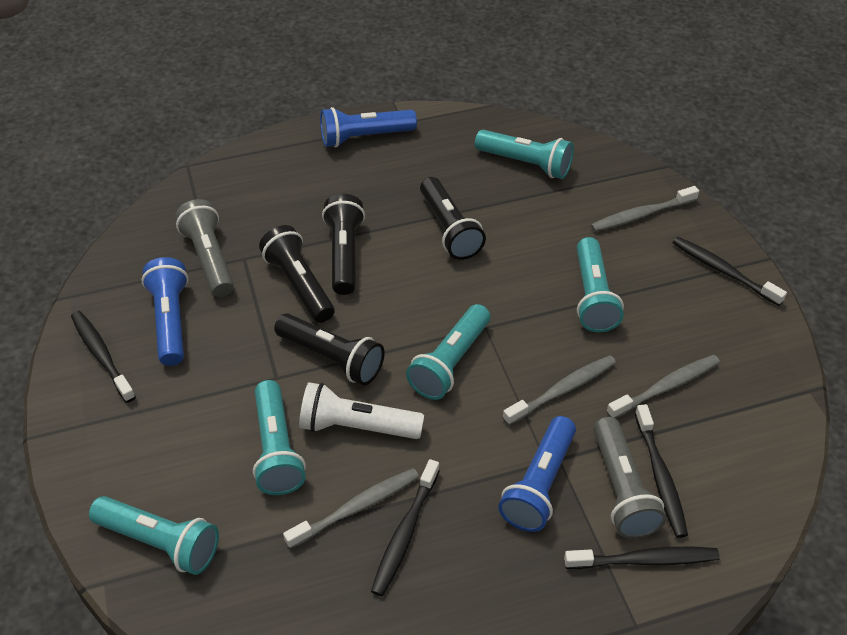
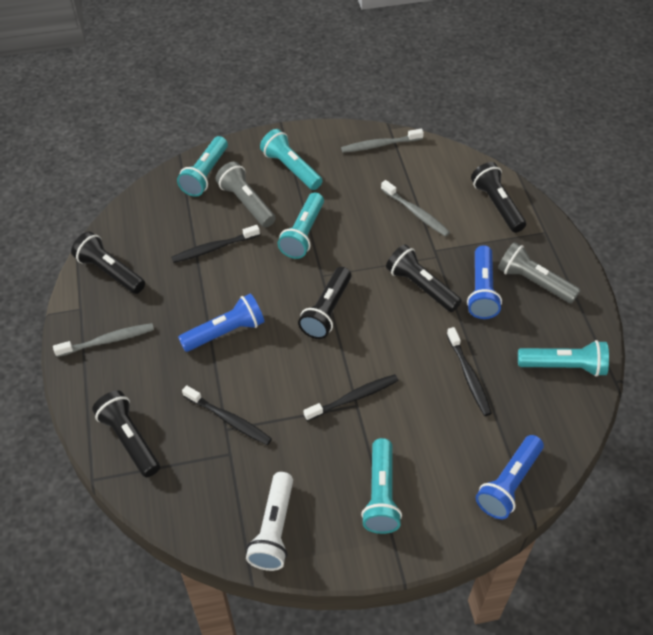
black flashlight: [259,225,335,323] [274,313,385,385] [322,194,365,295] [420,177,486,260] = 4 -> [71,231,145,294] [92,391,160,477] [298,267,351,339] [386,244,462,312] [471,162,526,233] = 5
black toothbrush: [71,311,136,403] [371,459,440,596] [564,547,720,569] [635,404,688,538] [672,237,787,306] = 5 -> [171,225,260,263] [182,385,272,445] [304,374,398,421] [447,327,492,416] = 4
grey toothbrush: [283,468,419,549] [503,355,616,426] [591,186,699,232] [606,355,720,418] = 4 -> [53,323,154,357] [341,129,424,153] [381,180,450,237] = 3

